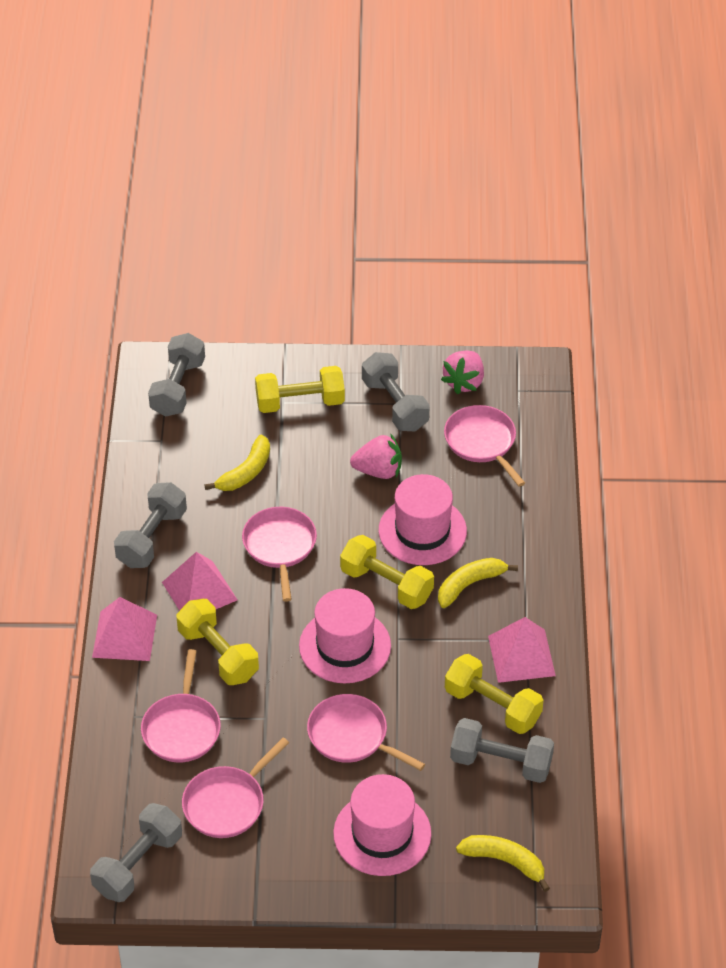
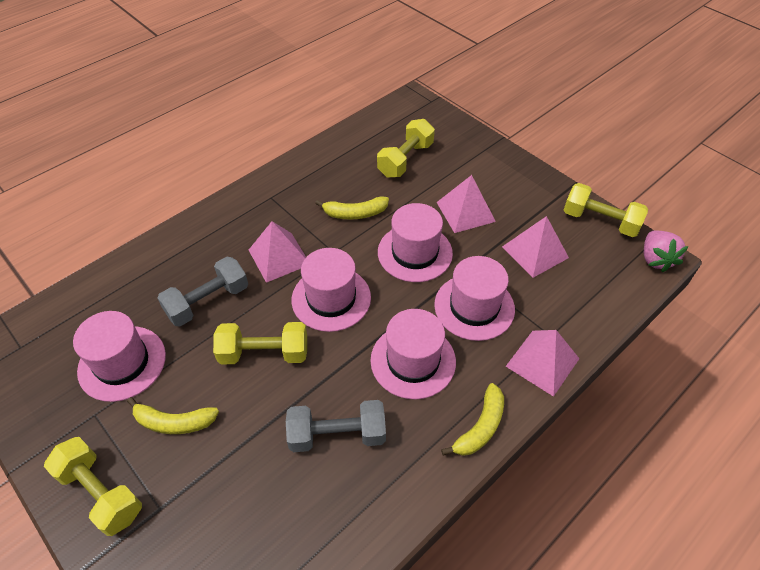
grey dumbbell: [90,803,182,902] [114,482,187,568] [148,333,205,417] [362,352,430,431] [450,718,554,783] = 5 -> [157,257,248,326] [286,400,386,452] = 2
pink hat: [299,588,391,683] [333,774,431,876] [379,474,467,565] = 3 -> [73,311,166,402] [292,248,371,332] [371,309,456,399] [378,203,453,282] [434,256,515,341] = 5
pink pan: [141,649,221,762] [182,738,289,838] [242,507,317,602] [307,694,425,771] [444,405,525,487] = 5 -> none = 0
pink pyramid: [92,597,157,661] [162,552,238,611] [488,617,556,683] = 3 -> [249,221,306,283] [437,175,496,233] [502,216,569,278] [506,330,580,397] = 4
pink strawberry: [350,433,402,479] [441,350,484,394] = 2 -> [644,230,688,272] = 1

